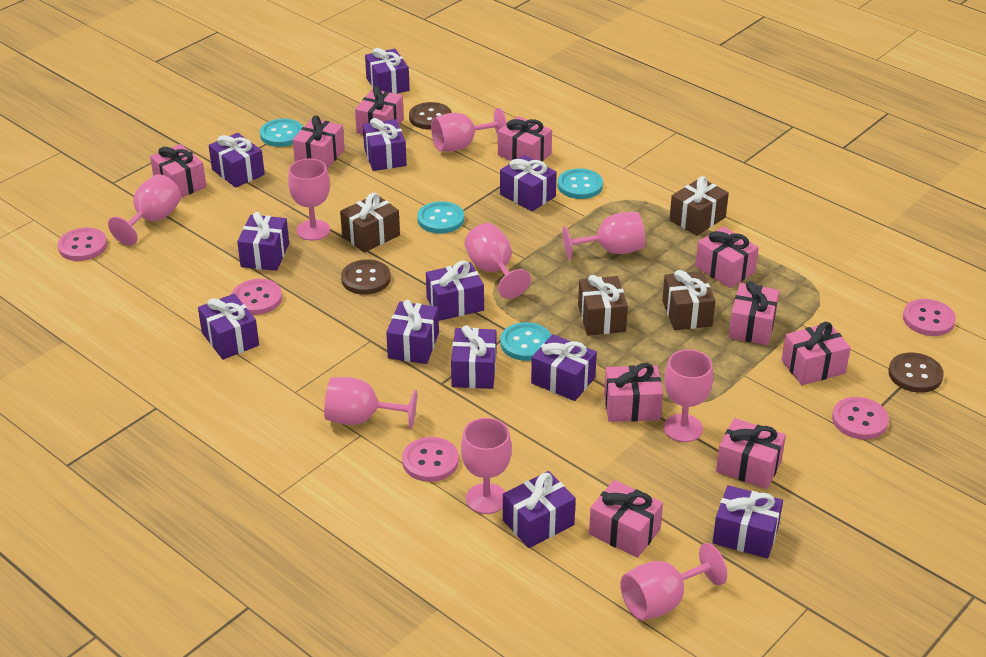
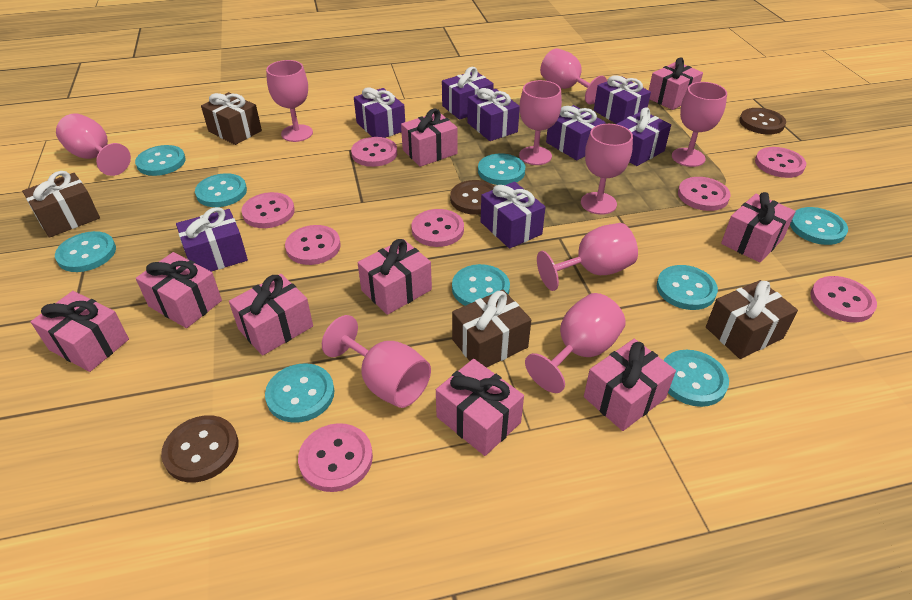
pink button: [58,228,107,261] [232,279,282,315] [402,437,459,482] [832,397,889,440] [903,299,956,336] = 5 -> [242,192,295,228] [285,225,341,265] [298,423,373,492] [351,137,397,167] [411,209,464,247] [678,177,731,211] [755,147,806,178] [810,276,877,322] = 8
pink gift: [150,144,207,198] [293,116,345,169] [355,86,404,135] [498,116,552,161] [589,480,663,558] [604,363,663,422] [695,227,759,288] [716,418,786,489] [728,281,779,345] [782,322,851,385] = 10 -> [31,291,129,372] [136,252,222,328] [229,274,313,356] [358,239,432,315] [401,109,458,167] [436,359,524,456] [584,339,676,431] [649,57,703,110] [721,192,796,263] = 9
purple gift: [198,294,259,360] [208,133,265,188] [237,212,289,271] [363,118,407,171] [365,48,410,94] [386,300,439,364] [426,261,484,321] [451,325,496,389] [500,155,557,211] [503,471,576,548] [531,334,597,401] [712,485,783,558] = 12 -> [176,207,248,272] [354,87,405,138] [442,67,494,120] [467,88,520,141] [481,182,545,249] [546,105,606,160] [594,75,651,124] [617,107,671,166] = 8
turquoise button: [260,119,303,147] [417,201,464,234] [500,322,551,361] [557,168,603,199] = 4 -> [55,231,116,272] [135,145,186,176] [195,173,247,207] [265,364,335,423] [452,264,510,306] [478,153,525,185] [657,265,718,310] [663,350,729,407] [790,207,848,245] = 9

